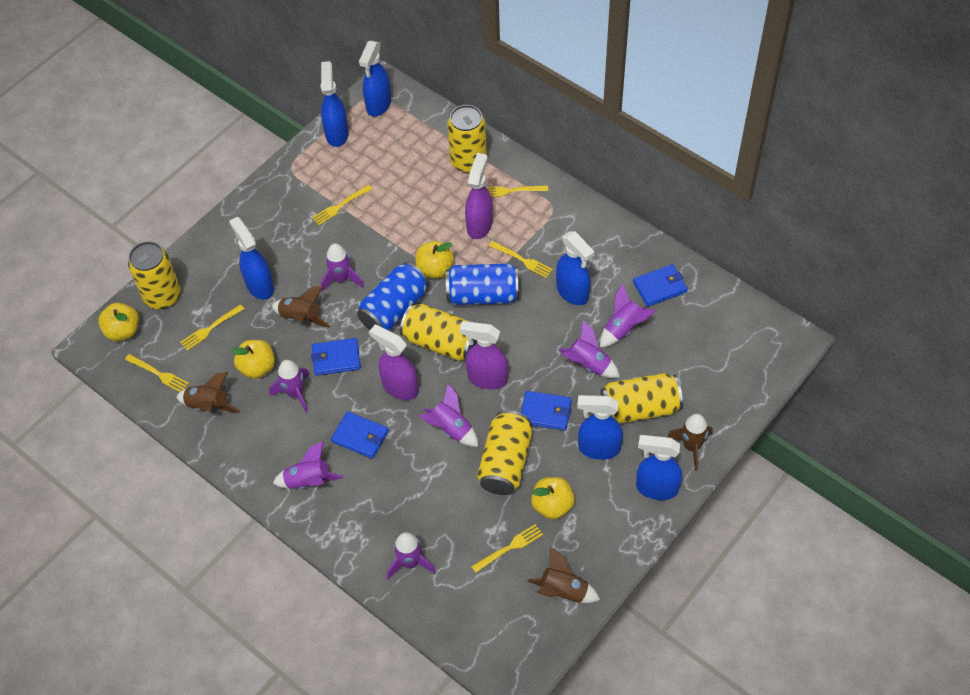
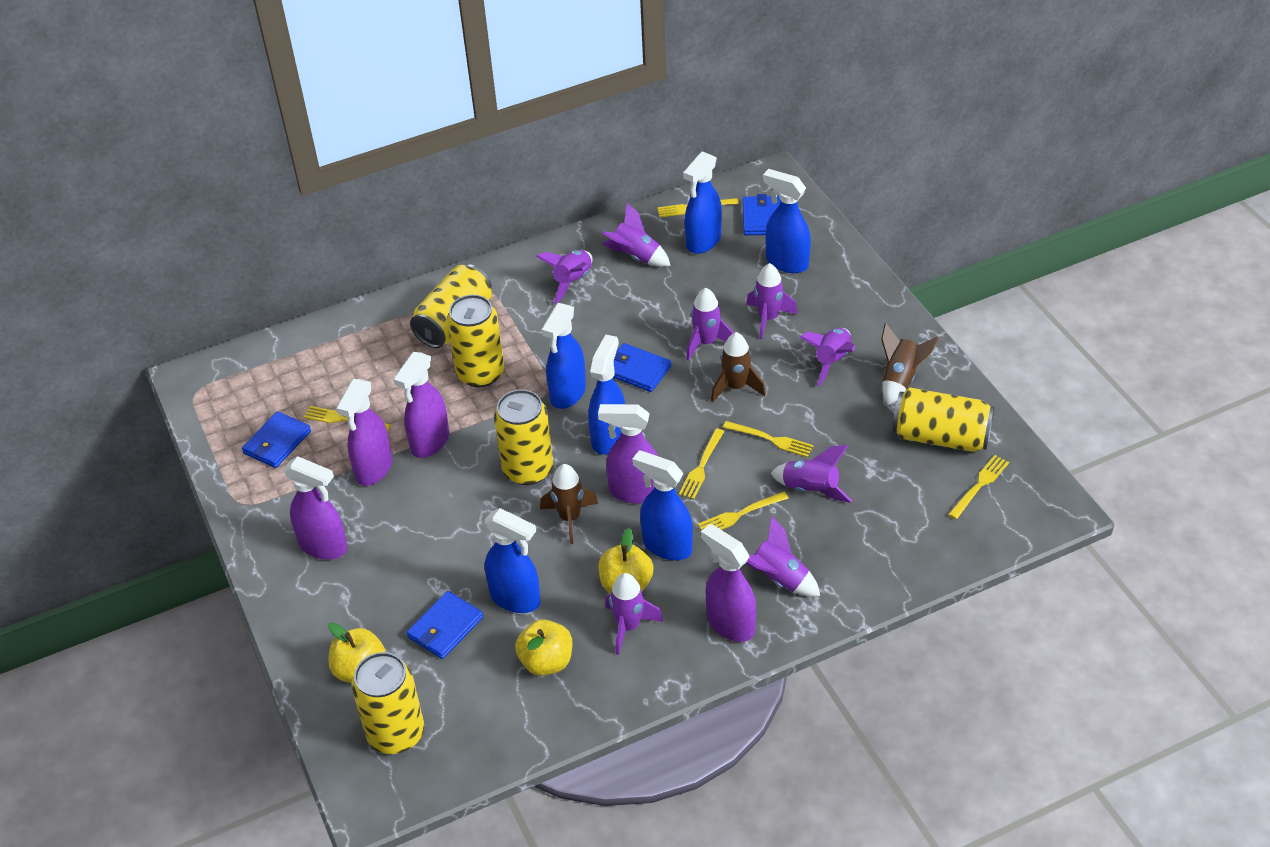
blue can: [357,262,429,330] [446,264,519,305] = 2 -> none = 0
brown rocket: [177,372,240,413] [272,286,330,328] [528,548,600,603] [667,414,713,471] = 4 -> [540,464,598,544] [711,332,766,402] [881,323,938,406] = 3
purple rocket: [269,360,310,413] [273,441,344,489] [321,243,364,292] [387,532,436,579] [419,384,479,447] [559,321,620,378] [600,284,656,348] = 7 -> [536,250,592,304] [602,203,671,267] [605,573,664,655] [686,288,734,361] [745,516,820,597] [746,263,798,339] [771,445,852,503] [800,328,855,386] = 8
purple spray bottle: [369,325,418,400] [460,321,508,389] [465,153,493,239] = 3 -> [283,456,348,560] [336,379,392,486] [393,352,449,458] [598,404,658,504] [701,524,756,642] = 5
yellow apple: [98,303,139,341] [230,340,275,379] [415,241,454,279] [531,477,575,519] = 4 -> [328,622,385,683] [515,619,572,676] [598,528,654,593] = 3

